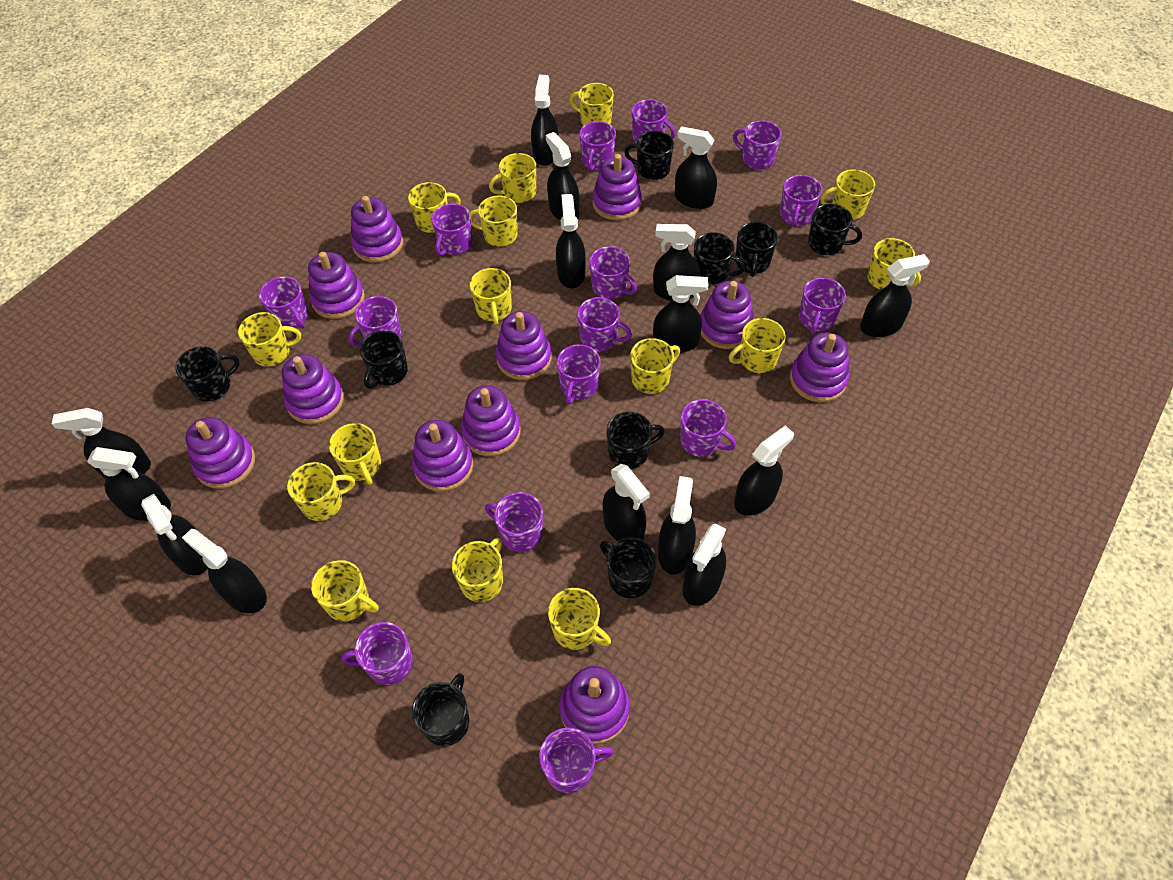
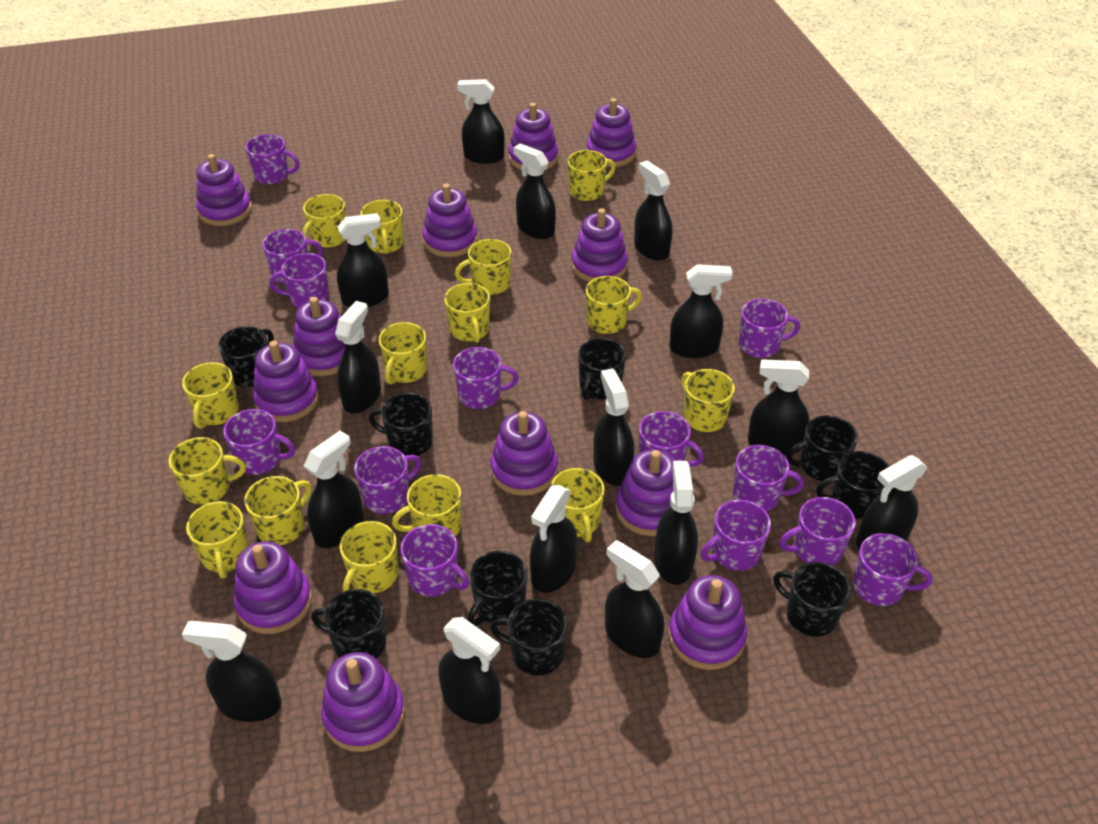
purple mug: [259,277,308,329] [342,622,413,685] [349,296,401,346] [431,204,472,256] [485,492,543,552] [539,728,614,793] [557,344,600,405] [577,297,632,352] [579,121,616,171] [589,246,637,299] [632,99,676,143] [680,399,736,457] [733,121,781,170] [780,175,822,227] [799,278,846,334] = 15 -> [223,409,295,475] [245,134,300,184] [262,229,323,284] [269,253,329,308] [354,446,422,514] [401,524,469,597] [453,347,519,409] [639,411,704,467] [701,500,771,571] [733,445,804,512] [739,299,800,358] [779,497,856,566] [853,533,932,606] = 13
purple stacking toy: [185,417,255,489] [282,354,344,424] [308,252,365,319] [351,196,403,263] [412,420,473,492] [461,385,521,456] [496,311,552,380] [560,666,630,744] [592,154,642,221] [700,281,754,349] [790,332,849,403] = 11 -> [196,154,252,226] [234,541,312,634] [253,341,319,422] [293,297,345,376] [321,652,405,752] [423,184,478,257] [490,411,558,496] [508,103,558,170] [572,208,628,282] [587,98,636,167] [615,450,676,536] [668,575,747,670] = 12

